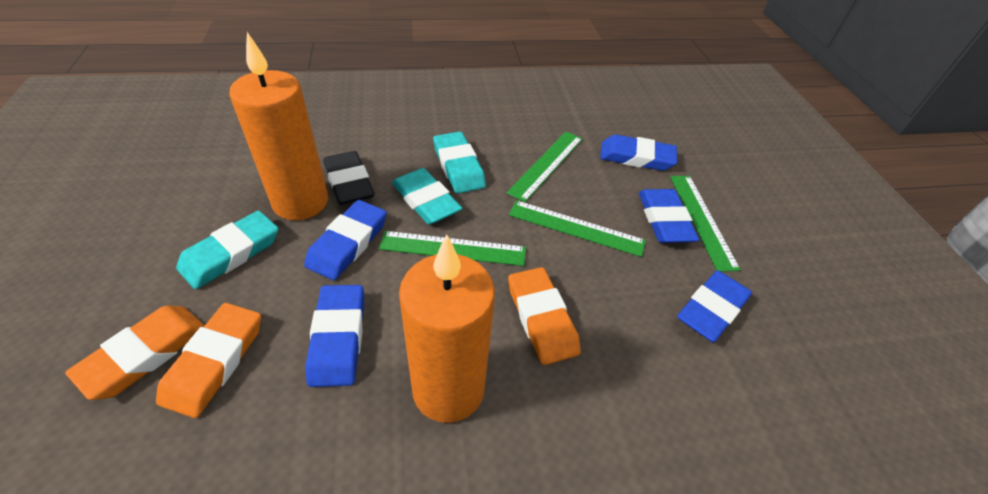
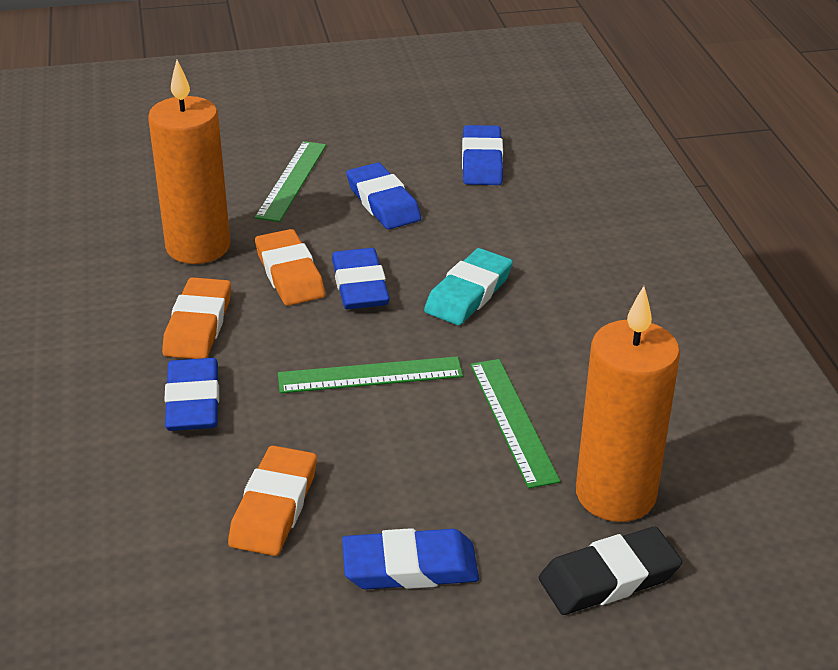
green ruler: [379,231,526,266] [507,132,583,202] [509,200,646,257] [670,176,741,272] = 4 -> [255,141,326,222] [278,356,463,393] [470,359,561,488] = 3
turquoise eraser: [176,210,279,289] [392,168,462,225] [433,132,486,194] = 3 -> [424,248,513,325] = 1

